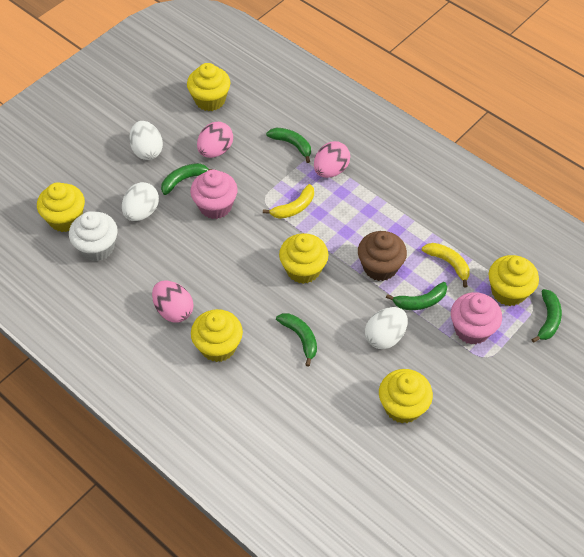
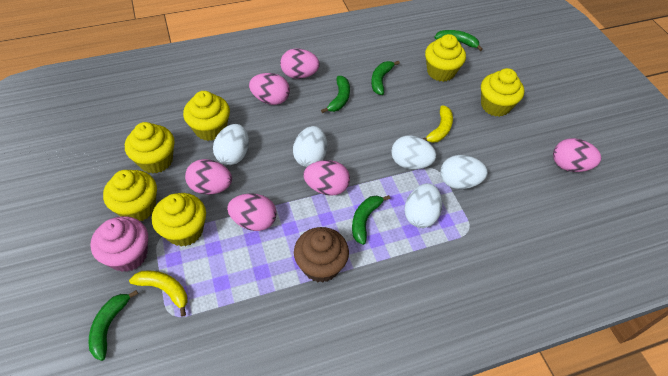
pink cupcake: [190,170,238,219] [451,292,502,345] = 2 -> [91,216,148,272] = 1
pink egg: [152,281,193,323] [197,122,233,158] [314,141,350,178] = 3 -> [185,159,232,195] [227,193,277,231] [249,73,290,105] [280,49,320,79] [303,160,350,196] [553,138,601,172] = 6
white cupcake: [69,211,118,261] = 1 -> none = 0
white egg: [122,182,159,221] [129,121,163,160] [365,307,408,349] = 3 -> [213,124,249,165] [293,126,327,167] [391,135,436,170] [405,183,442,228] [440,155,488,189] = 5

